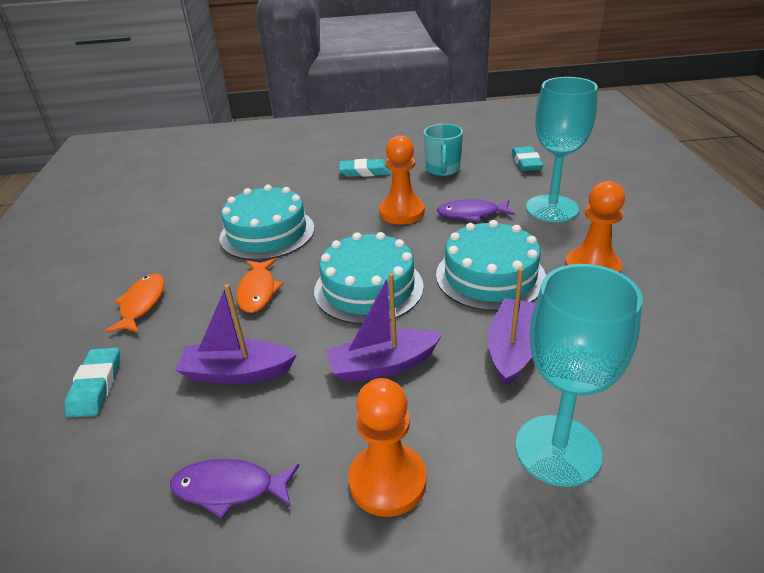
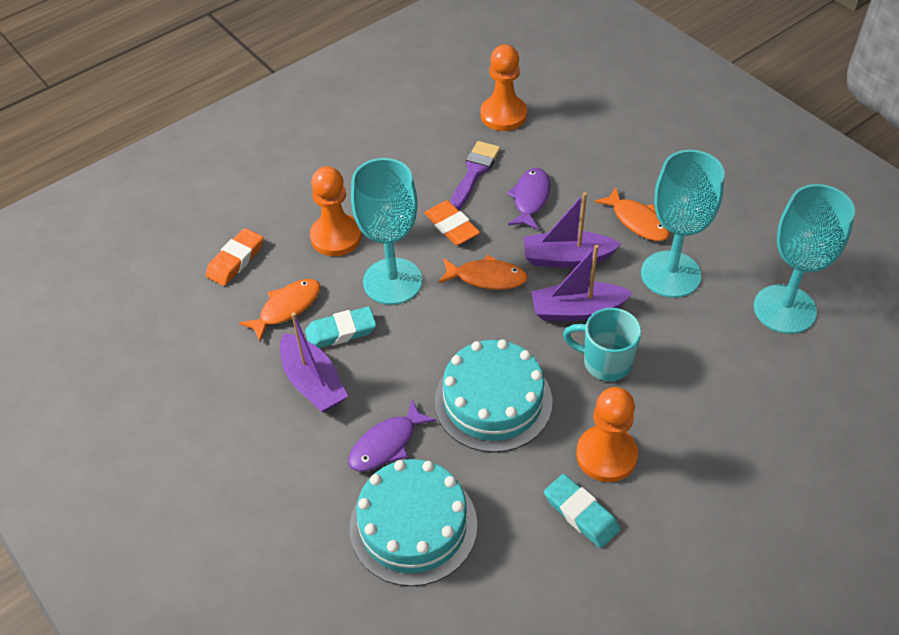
orange eraser: none = 0 -> [206,228,263,286] [424,200,480,245] = 2
orange fish: [105,274,165,333] [236,258,283,313] = 2 -> [239,279,321,342] [439,255,528,290] [595,187,670,241] = 3
purple brush: none = 0 -> [450,141,500,209] = 1
turquoise cake: [219,185,314,260] [314,232,424,324] [436,220,546,311] = 3 -> [349,459,477,586] [434,339,552,452] = 2
turquoise eraser: [64,347,120,418] [339,159,390,177] [512,146,543,171] = 3 -> [305,306,376,348] [544,474,620,548] = 2
turquoise goblet: [515,264,643,487] [526,77,598,222] = 2 -> [351,158,422,305] [641,150,724,298] [754,184,855,334] = 3

